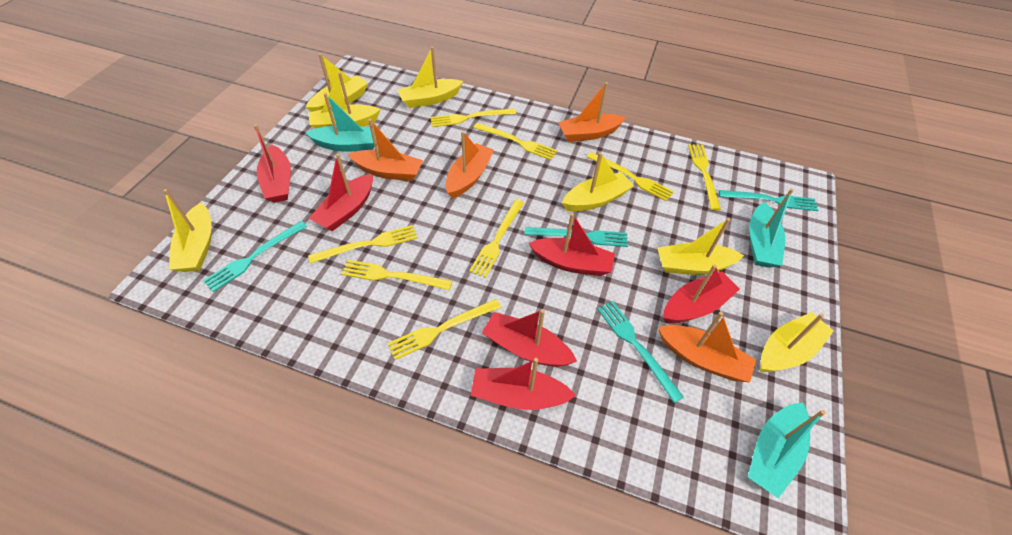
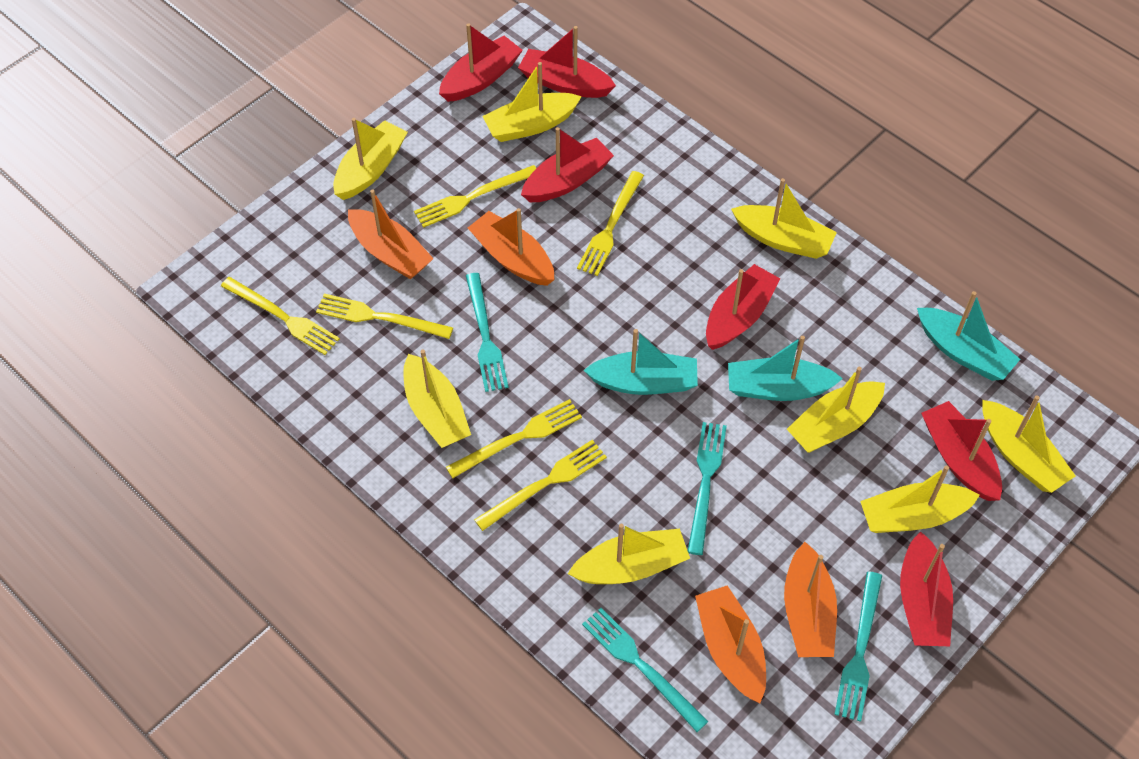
yellow boat: [163,189,212,272] [306,53,368,112] [309,72,381,129] [397,47,463,108] [562,152,634,212] [657,218,744,275] [760,312,834,372] = 7 -> [333,118,408,200] [403,349,471,448] [482,62,582,142] [568,524,690,584] [731,178,837,259] [787,367,885,453] [860,465,980,533] [982,395,1076,493] = 8
yellow fork: [308,225,417,263] [341,260,452,290] [387,299,501,360] [430,108,516,127] [469,199,524,278] [473,123,557,160] [587,152,674,201] [688,144,721,210] = 8 -> [221,277,340,355] [316,294,453,339] [414,165,536,228] [446,399,582,478] [474,440,607,531] [577,171,644,276] = 6

